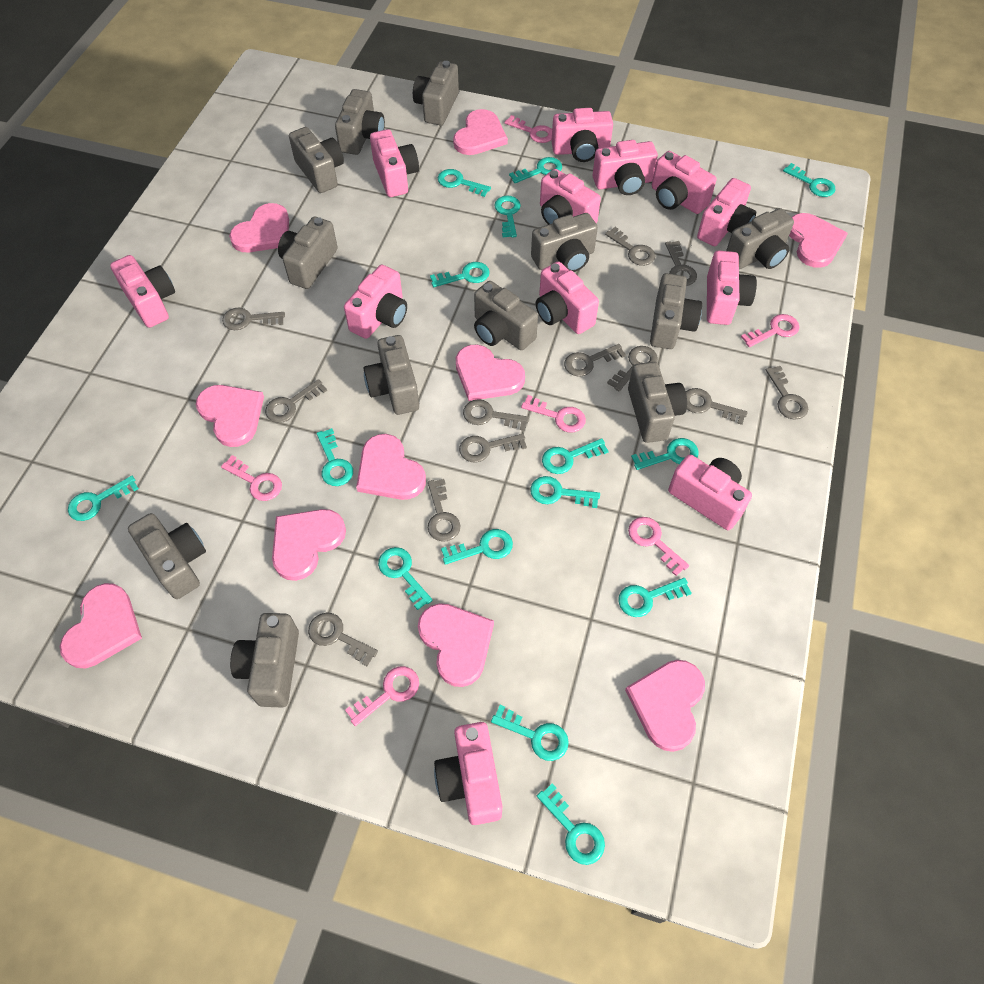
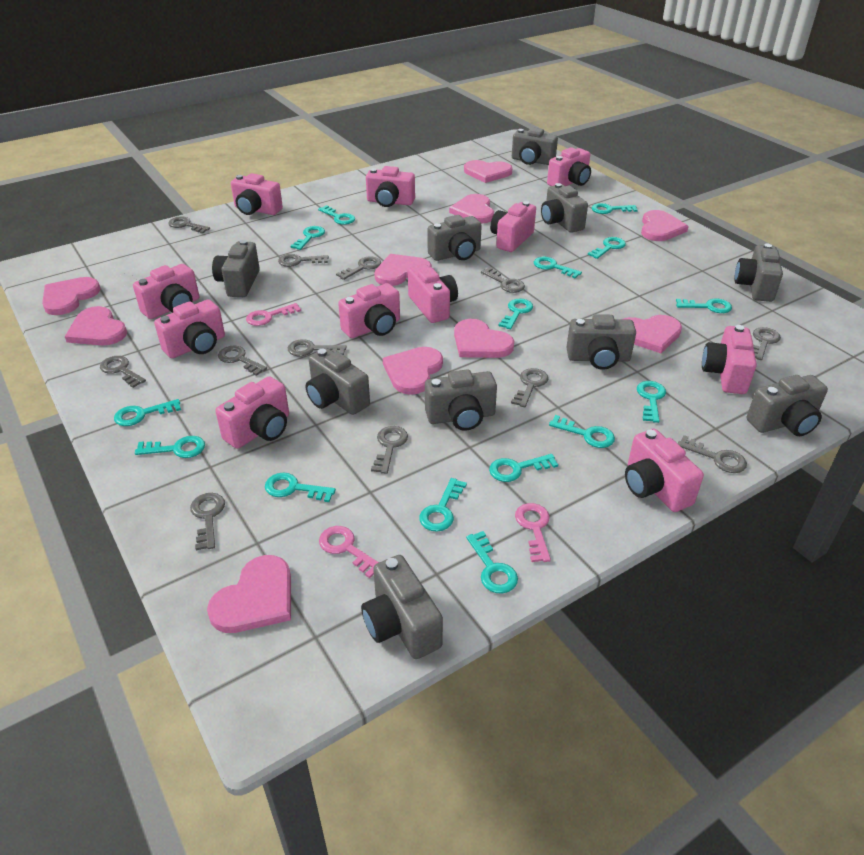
grey camera: [128,513,206,599] [230,613,299,707] [278,217,338,289] [289,127,344,193] [335,89,385,155] [363,335,419,415] [413,61,459,125] [474,281,538,350] [531,213,598,272] [628,362,687,443] [650,273,702,349] [726,208,794,269] = 12 -> [212,240,260,297] [306,348,370,415] [361,555,443,659] [425,369,497,431] [428,215,482,261] [512,127,558,165] [541,183,588,233] [566,314,636,370] [734,244,783,302] [747,375,828,436] = 10
pink camera: [110,255,175,328] [344,265,407,339] [370,129,419,197] [434,722,502,825] [536,261,599,334] [540,169,601,225] [551,108,613,162] [593,140,658,195] [652,151,717,214] [668,454,752,530] [697,178,756,246] [707,250,757,325] = 12 -> [133,264,199,319] [154,299,225,358] [215,376,289,449] [231,173,283,215] [338,283,400,338] [366,166,415,207] [408,264,458,323] [490,201,536,252] [547,147,591,186] [625,429,704,512] [702,325,757,394] = 11
pink key: [221,455,282,501] [345,666,419,726] [504,115,552,143] [521,395,586,432] [628,517,689,576] [741,314,799,347] = 6 -> [246,303,301,326] [319,526,379,578] [515,503,551,562] = 3

